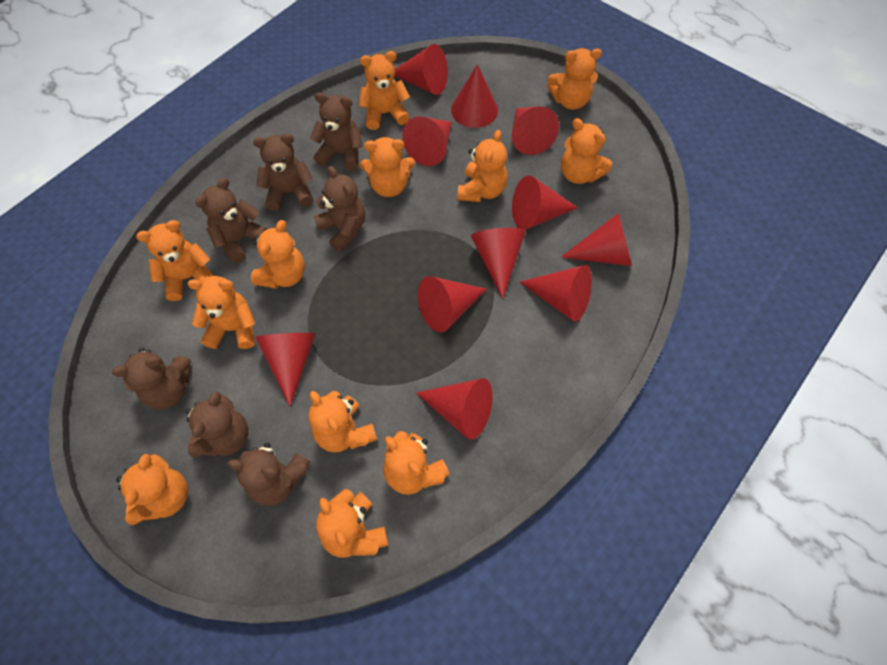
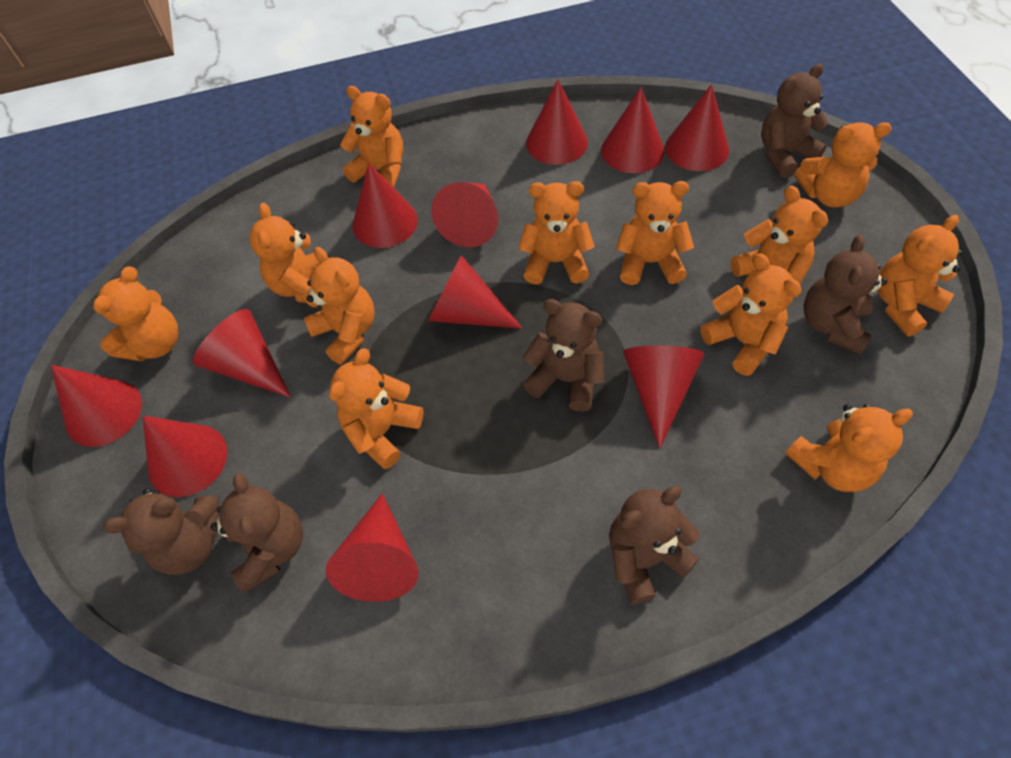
brown teddy bear: [112,348,190,409] [186,391,248,458] [195,178,267,263] [228,443,310,505] [253,133,313,211] [310,92,363,171] [314,166,366,252] = 7 -> [103,488,219,575] [211,473,303,593] [523,299,604,412] [609,486,699,604] [761,63,829,178] [804,235,887,355] = 6

